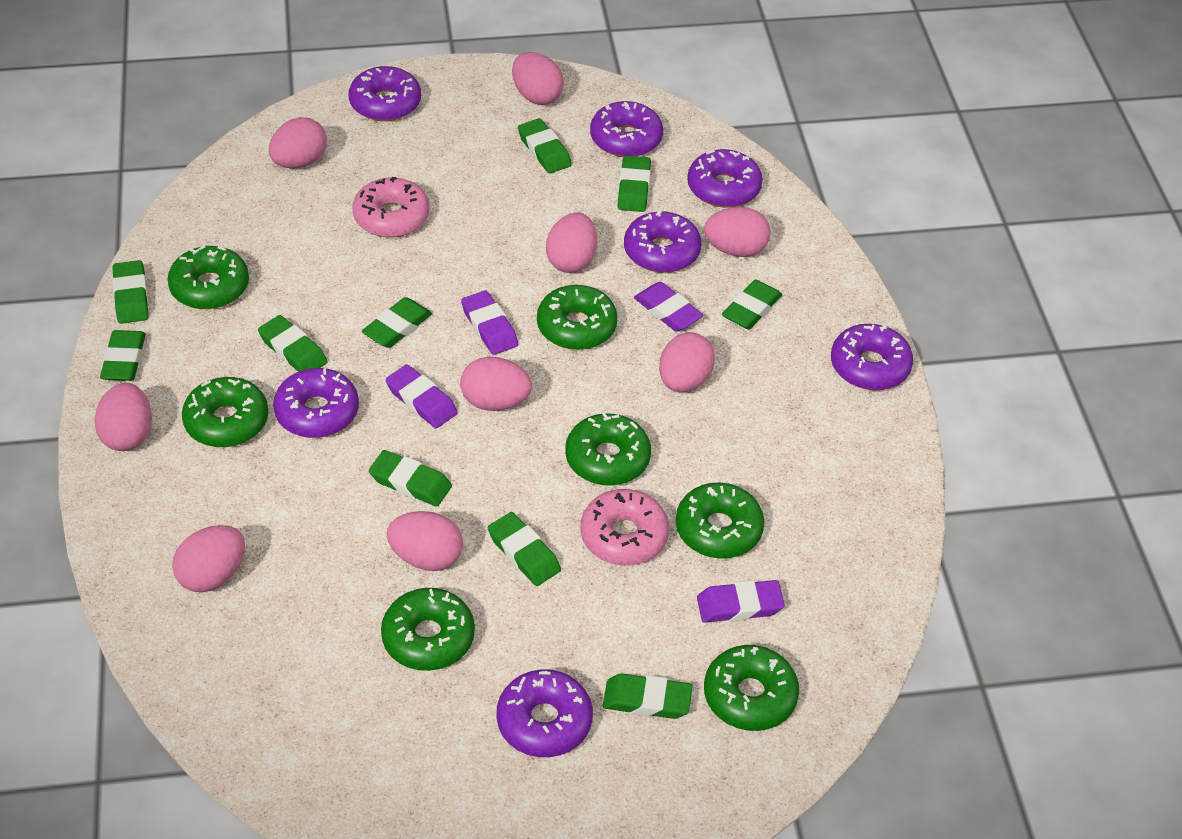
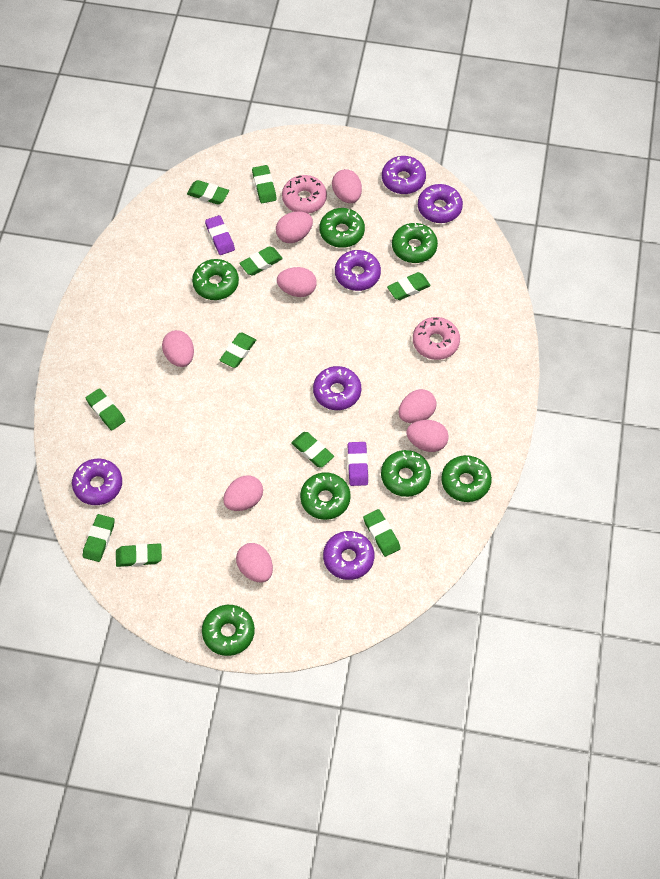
pink egg: [94,383,152,451] [172,525,245,593] [269,117,327,169] [386,511,463,571] [460,357,532,411] [512,52,564,105] [546,213,597,273] [659,332,715,392] [704,207,770,257] = 9 -> [162,330,194,367] [223,475,263,511] [236,543,273,583] [276,211,313,243] [277,267,317,297] [332,169,362,203] [399,389,437,423] [406,420,449,452] = 8
purple donut: [273,368,359,438] [349,66,421,121] [496,669,593,757] [590,101,663,157] [624,211,701,273] [687,149,763,208] [831,324,913,390] = 7 -> [72,459,122,505] [313,366,361,410] [323,531,374,580] [335,250,381,291] [382,156,426,194] [418,184,463,223] = 6
purple eraser: [386,364,458,428] [461,290,518,355] [634,282,703,331] [697,580,785,623] = 4 -> [205,215,235,255] [348,442,368,486] = 2

